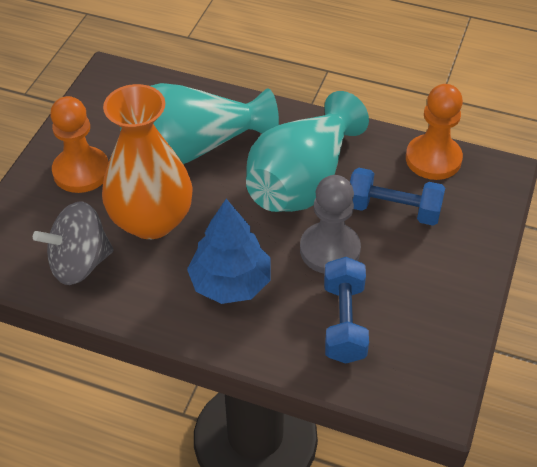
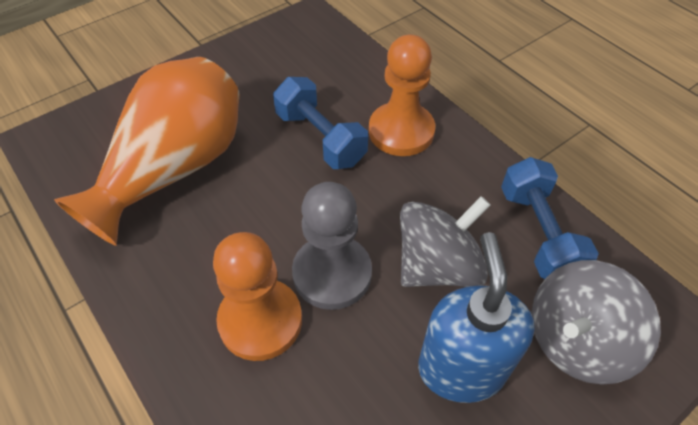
blue soap dispenser: none = 0 -> [418,232,534,403] = 1
blue tree: [187,199,271,304] = 1 -> none = 0
grey spinning top: [33,202,114,285] = 1 -> [400,196,490,287] [532,260,661,385] = 2
turquoise vase: [120,83,279,164] [246,91,369,212] = 2 -> none = 0

